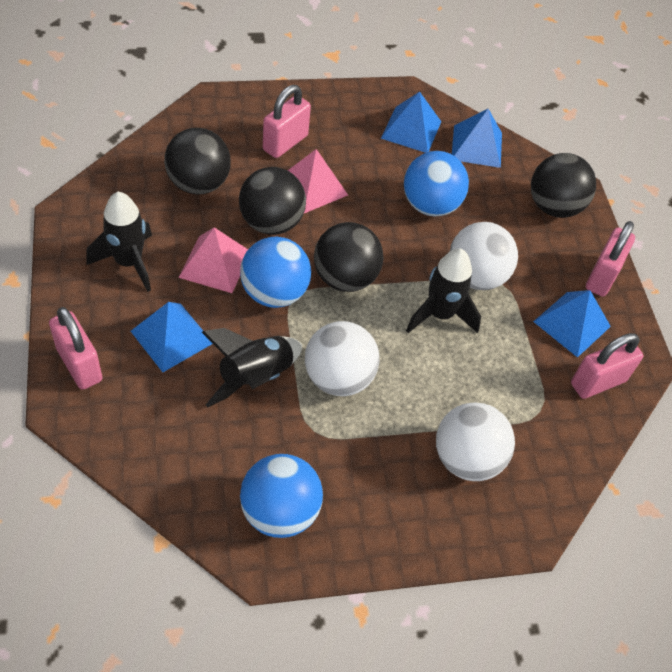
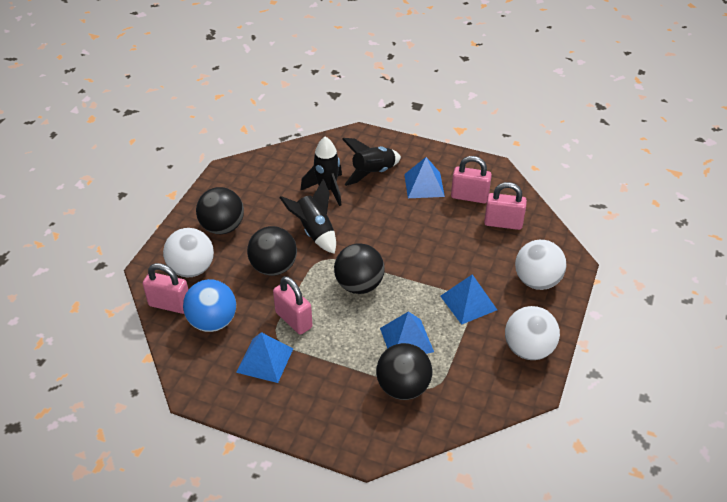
blue ball: [240,237,311,308] [240,454,323,538] [404,151,469,216] = 3 -> [183,279,236,332] = 1
pink pyramid: [178,227,248,293] [288,149,348,213] = 2 -> none = 0

